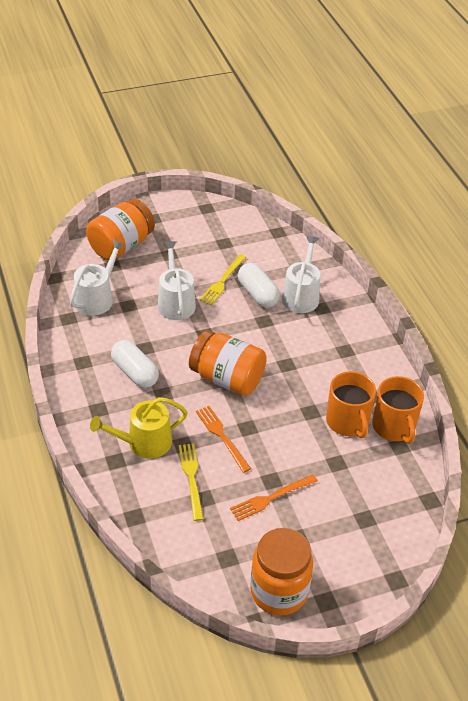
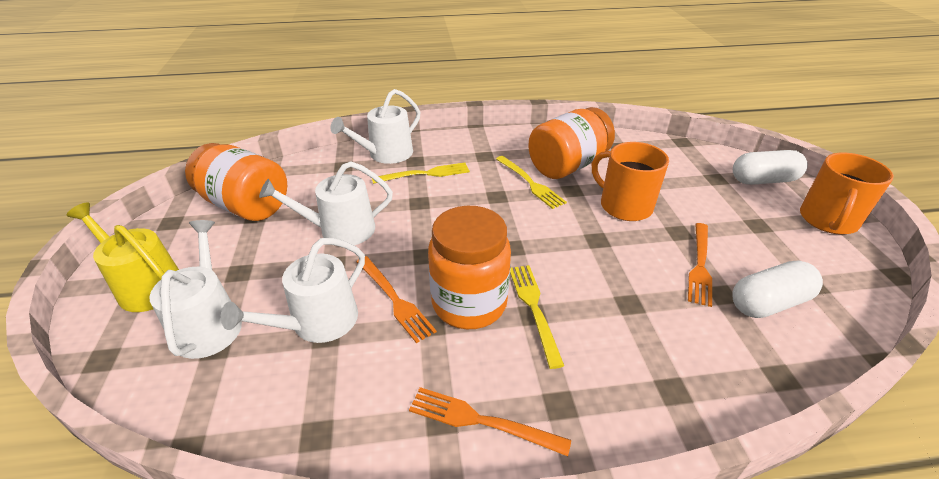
orange fork: [196,406,251,473] [230,474,318,521] = 2 -> [356,256,437,343] [409,387,571,456] [688,223,712,307] = 3
white watering can: [70,240,125,316] [158,241,196,320] [282,236,320,313] = 3 -> [150,220,242,359] [221,238,365,343] [259,161,393,245] [331,89,420,164] = 4
yellow fork: [179,444,204,521] [200,254,246,306] = 2 -> [372,162,470,184] [496,156,567,209] [510,265,564,369] = 3

